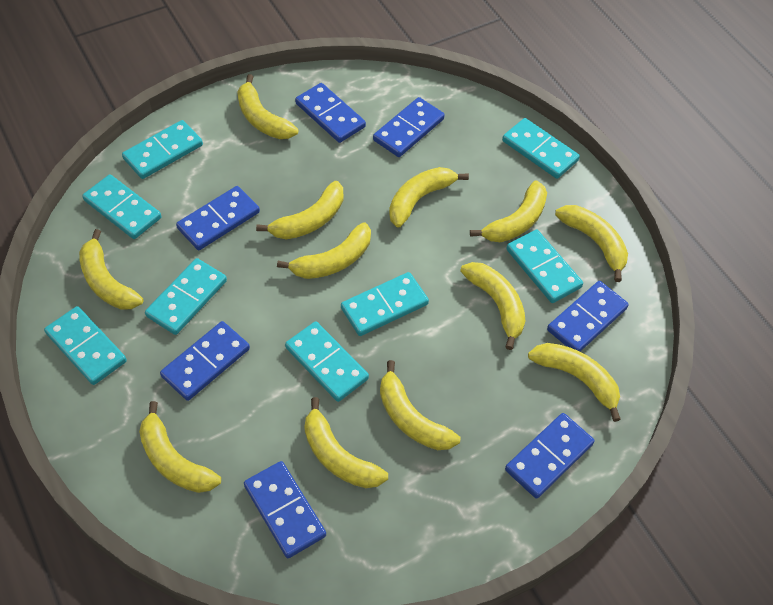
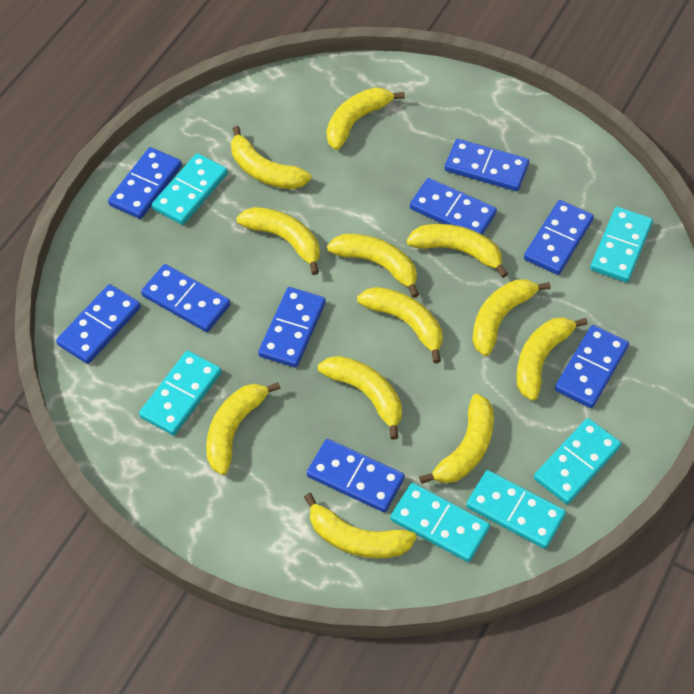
blue domino: [160,321,250,401] [176,186,260,250] [244,461,326,558] [295,83,366,143] [373,97,445,157] [505,413,594,499] [547,281,629,351] = 7 -> [56,284,141,364] [108,147,182,219] [141,264,231,332] [258,287,326,368] [307,439,405,512] [410,178,497,235] [445,139,529,191] [524,200,594,275] [555,325,629,408] = 9
turquoise domino: [44,306,127,385] [82,175,161,239] [122,120,203,179] [145,258,227,335] [285,321,369,402] [341,272,429,336] [502,118,580,179] [506,230,583,303] = 8 -> [139,350,222,436] [152,153,228,225] [390,483,490,562] [466,470,566,549] [534,418,621,504] [590,207,653,282] = 6

